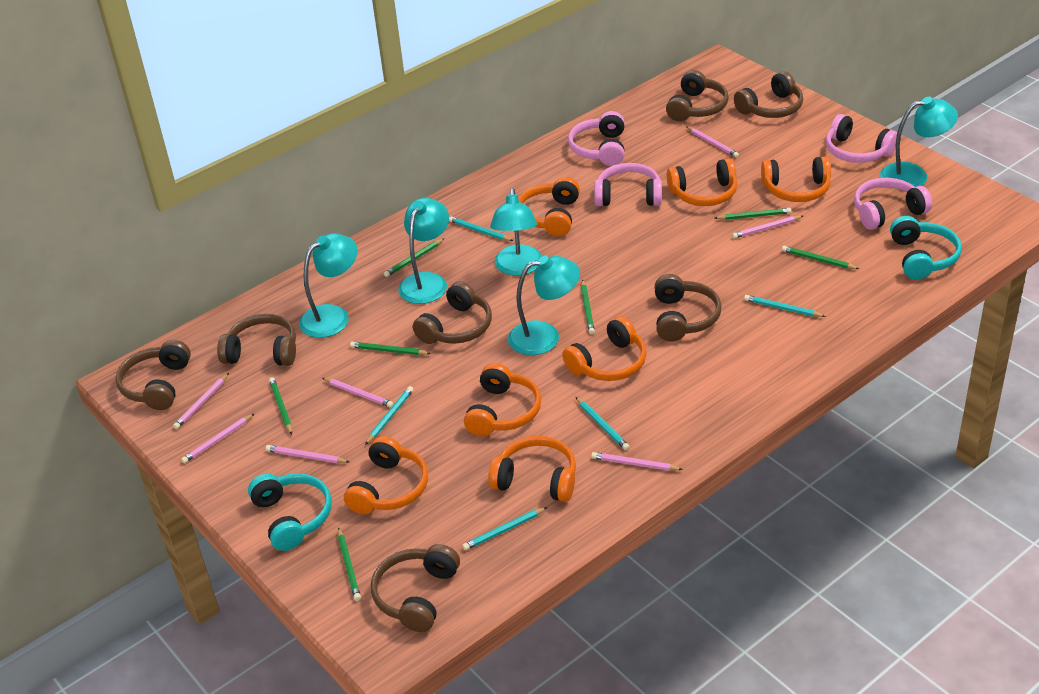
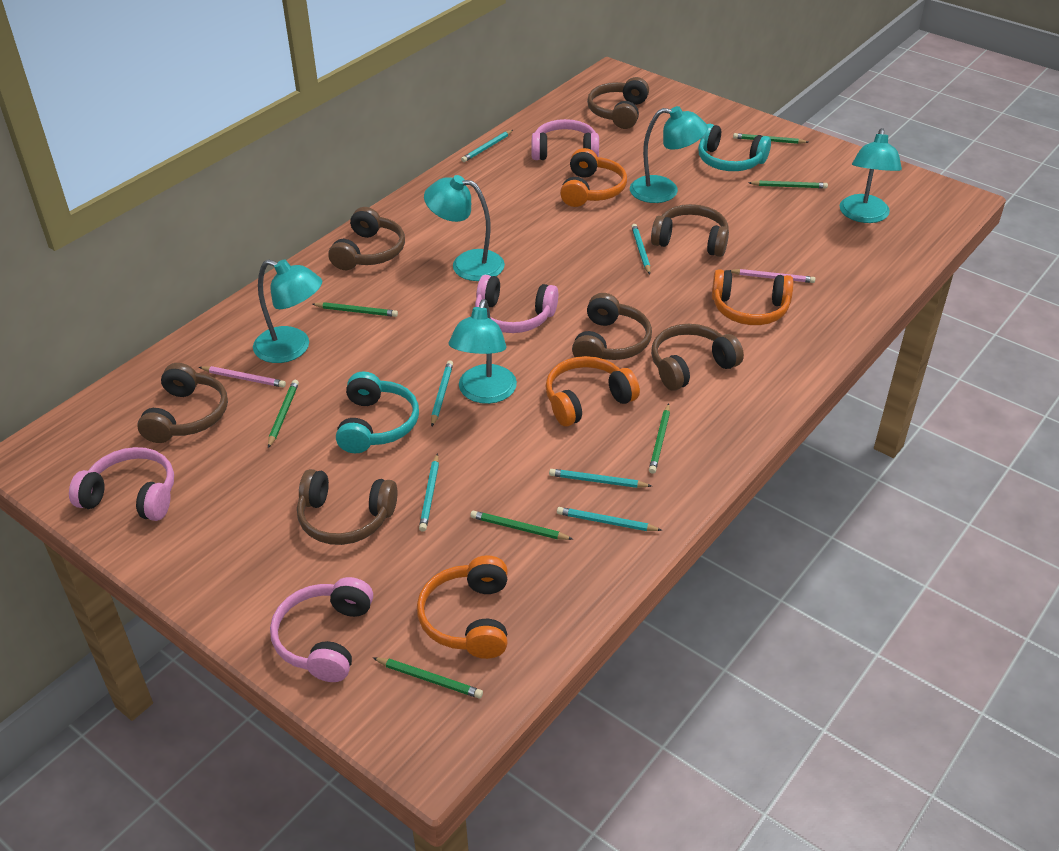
orange headphones: [344,436,428,514] [464,363,541,436] [488,436,576,502] [518,177,580,236] [562,316,647,381] [667,158,737,206] [761,156,831,202] = 7 -> [417,555,508,659] [545,356,640,427] [560,148,627,207] [712,269,793,325] = 4
pink pencil: [173,373,229,429] [181,413,255,463] [266,445,349,463] [322,378,393,408] [591,452,683,471] [686,126,739,157] [732,216,803,239] = 7 -> [199,366,286,387] [728,269,815,283] = 2
turquoise pencil: [365,386,414,445] [449,216,513,241] [462,507,547,550] [576,397,630,450] [744,295,826,317] = 5 -> [419,453,439,532] [431,360,453,426] [461,130,513,162] [549,469,652,488] [557,507,662,531] [631,224,651,275] = 6

